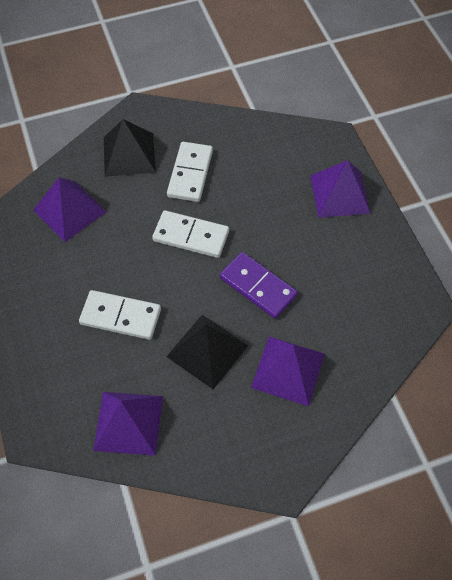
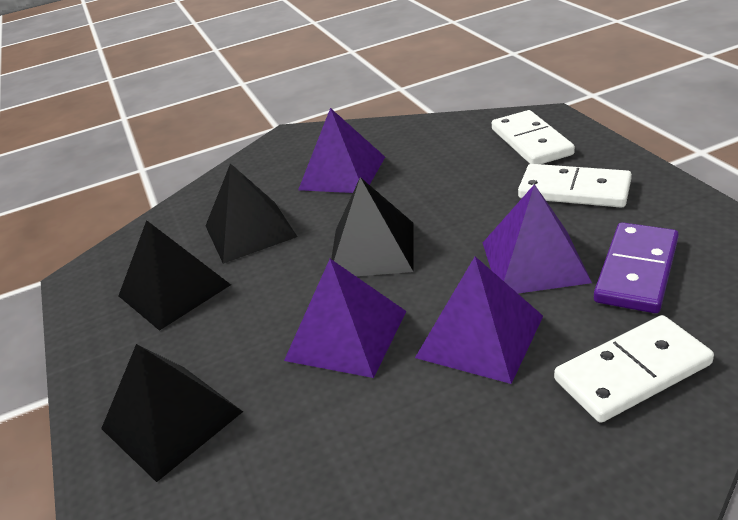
black pyramid: [104,119,156,177] [166,315,248,389] = 2 -> [101,344,243,482] [118,220,231,331] [206,163,298,264] [331,177,414,276] = 4

